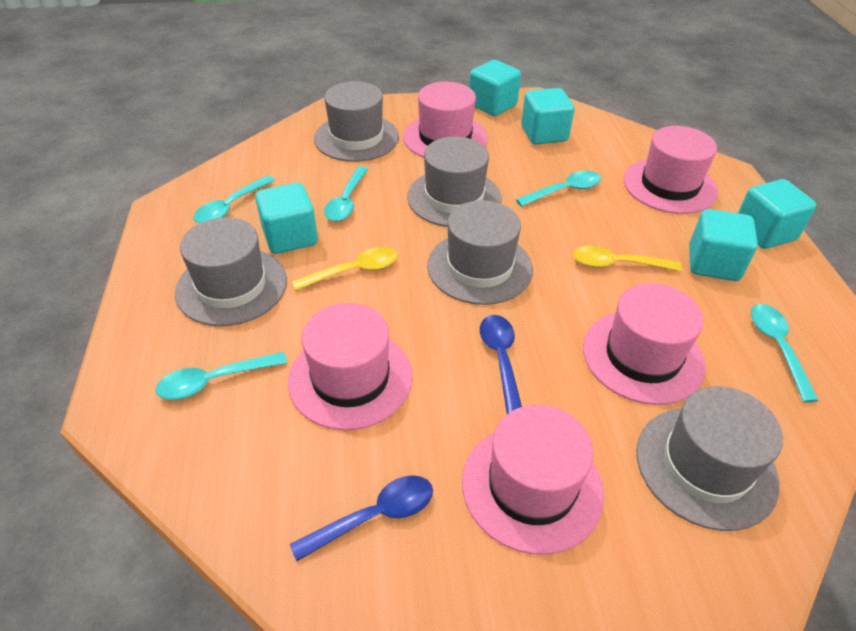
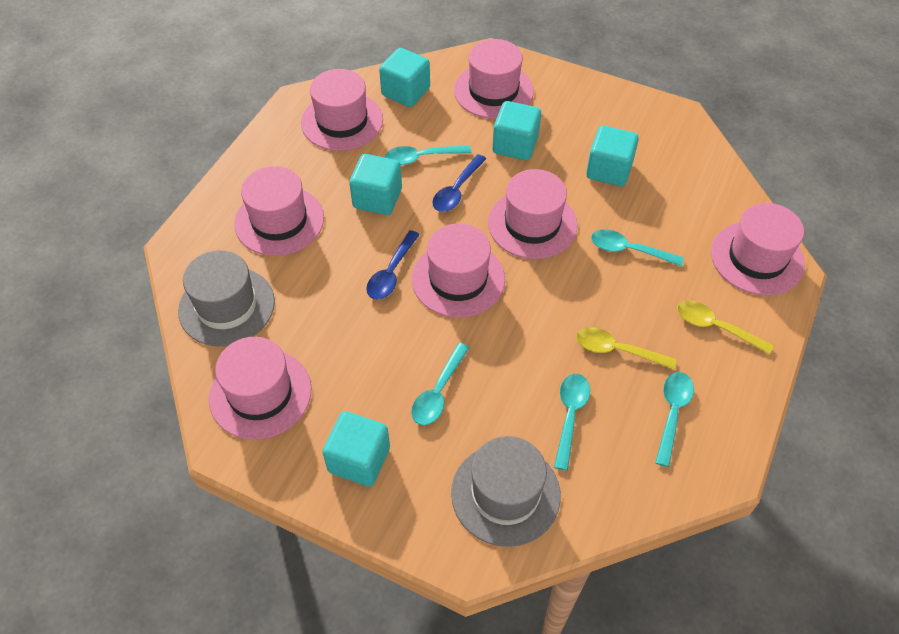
grey hat: [175,217,287,326] [314,81,399,162] [407,136,502,227] [427,200,533,305] [637,386,783,531] = 5 -> [178,250,275,346] [451,436,561,547] = 2
pink hat: [288,303,413,430] [403,82,488,158] [462,405,604,555] [583,283,706,405] [624,126,718,214] = 5 -> [209,337,312,440] [234,166,324,256] [301,69,383,151] [412,224,505,318] [454,39,534,119] [488,169,578,259] [711,203,805,295] = 7

